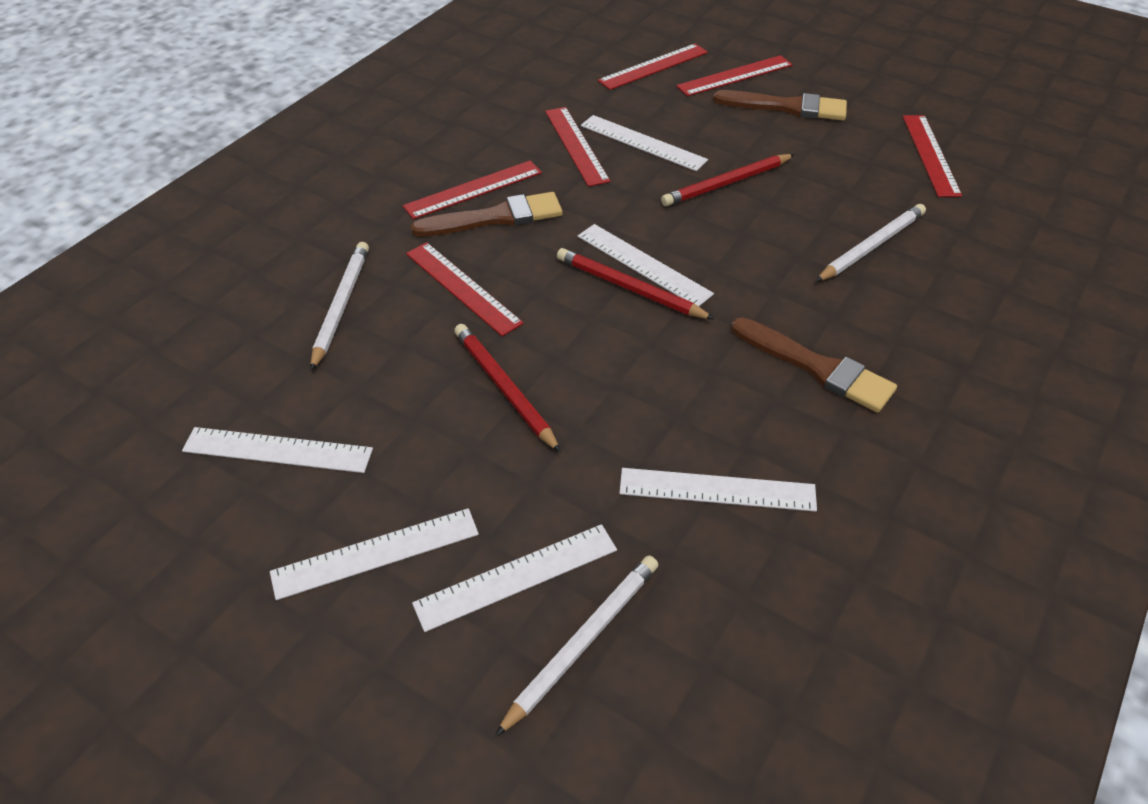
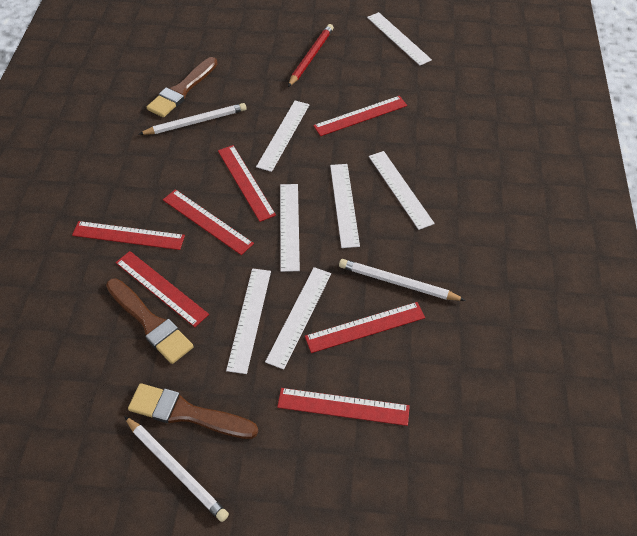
red pencil: [454,324,561,453] [557,248,715,320] [661,154,795,206] = 3 -> [288,24,334,87] = 1
red ruler: [403,161,542,219] [406,242,524,336] [545,107,611,187] [598,44,708,90] [676,55,793,96] [903,115,962,197] = 6 -> [72,221,185,250] [116,251,209,327] [163,189,254,255] [218,145,276,222] [277,388,410,426] [305,302,425,353] [313,96,407,136] = 7
white ruler: [182,427,373,473] [270,508,479,600] [412,524,617,632] [578,224,714,306] [581,115,708,171] [619,468,817,512] = 6 -> [226,268,271,374] [256,101,310,172] [265,267,331,370] [280,184,300,272] [330,164,360,248] [367,12,432,66] [369,151,435,230] = 7

